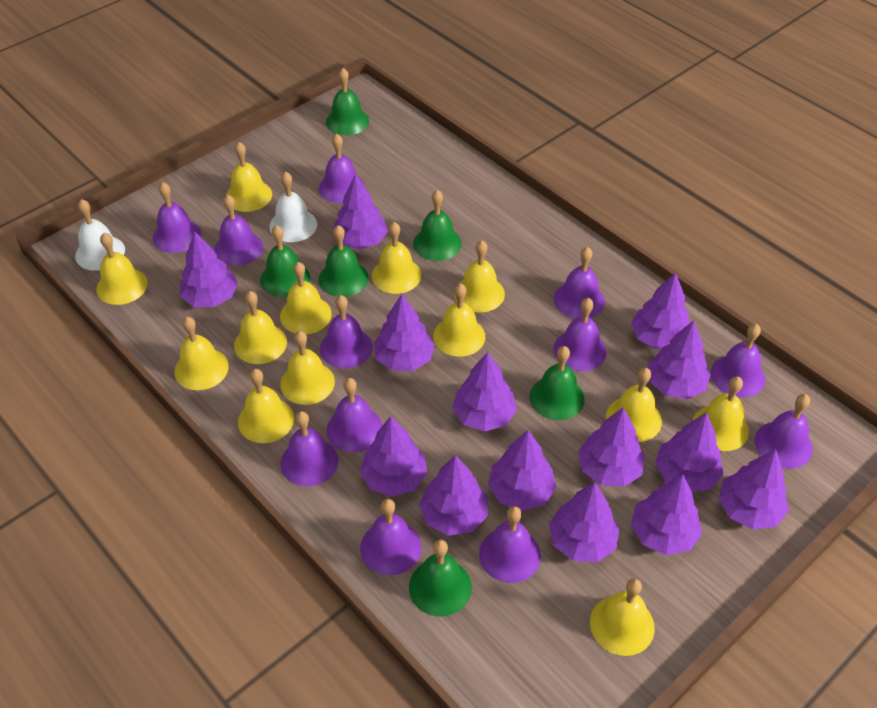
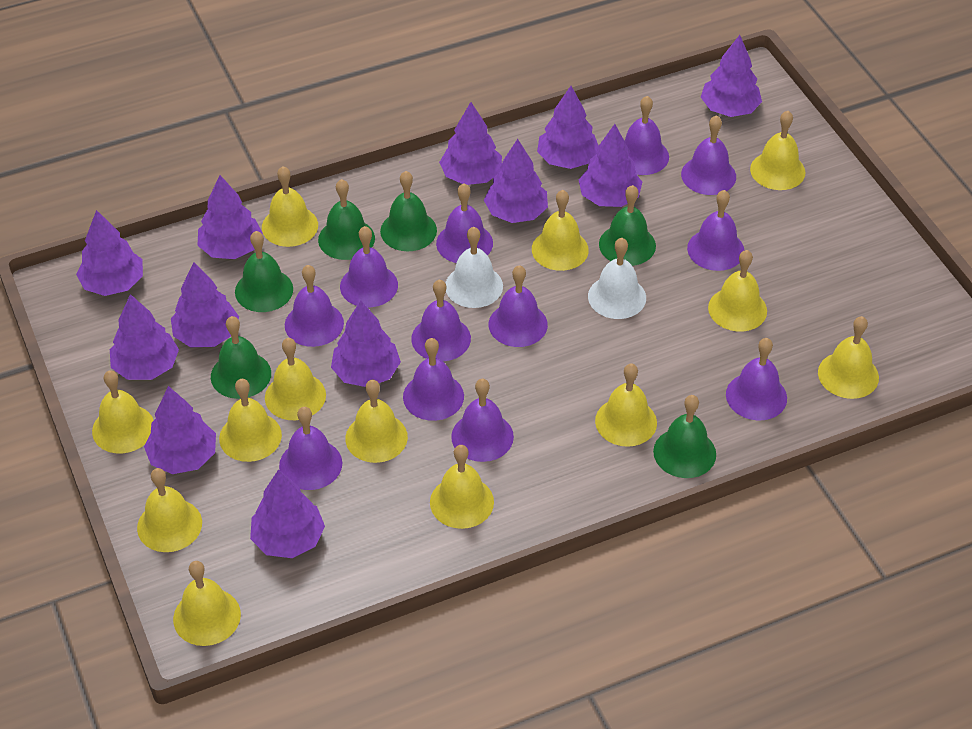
purple tree: [180,231,238,307] [332,174,388,249] [360,416,428,497] [374,294,435,371] [419,455,488,536] [452,352,517,431] [488,430,557,511] [549,482,620,562] [578,407,645,487] [631,272,691,349] [631,474,702,555] [647,320,711,399] [655,412,723,492] [718,449,789,530] = 14 -> [76,210,143,296] [110,294,179,380] [144,386,216,474] [171,262,239,347] [198,175,263,259] [250,469,325,558] [331,300,401,387] [439,102,502,185] [484,139,548,223] [537,86,599,169] [579,124,642,207] [701,35,762,117] = 12

